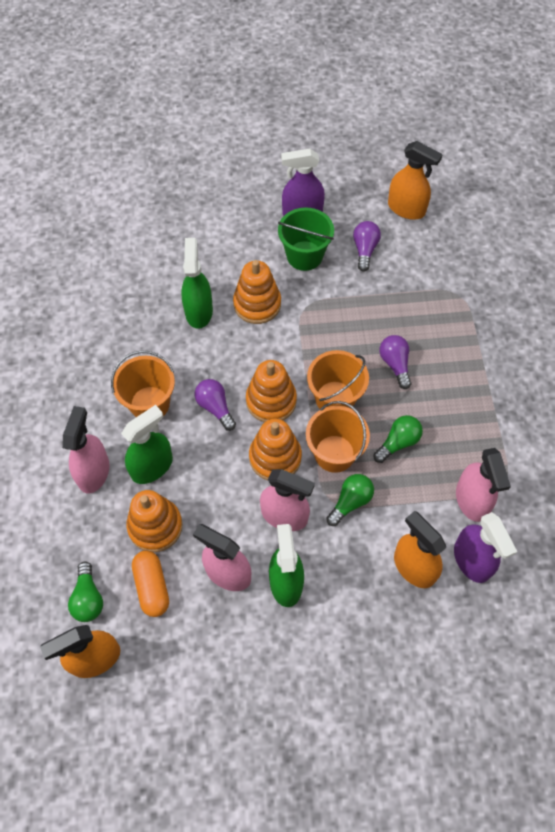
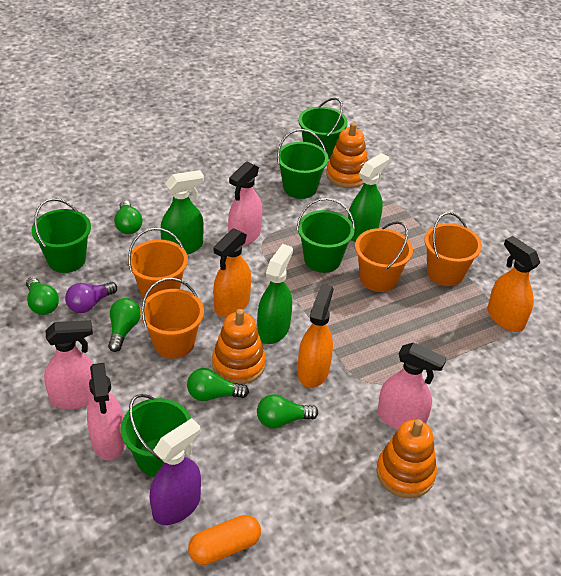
green bucket: [278,208,334,271] = 1 -> [32,198,91,273] [121,394,191,477] [277,129,328,199] [297,198,355,273] [298,98,348,160] = 5
green light bulb: [68,561,103,622] [326,474,374,526] [373,415,423,463] = 3 -> [26,277,59,315] [108,298,141,352] [114,200,142,234] [187,368,249,401] [257,394,318,429] = 5
orange bucket: [111,350,175,417] [306,401,370,473] [307,350,369,409] = 3 -> [128,228,188,299] [140,278,204,359] [355,221,413,292] [424,212,482,286] = 4
orange stacking toy: [126,490,183,552] [233,260,281,324] [246,360,297,422] [249,419,302,480] = 4 -> [212,309,266,384] [326,122,368,188] [376,419,437,498] = 3
purple light bulb: [194,379,236,431] [353,221,381,272] [379,335,411,389] = 3 -> [65,282,117,313] = 1
purple spray bottle: [281,149,325,216] [454,512,517,583] = 2 -> [150,418,201,525] = 1

